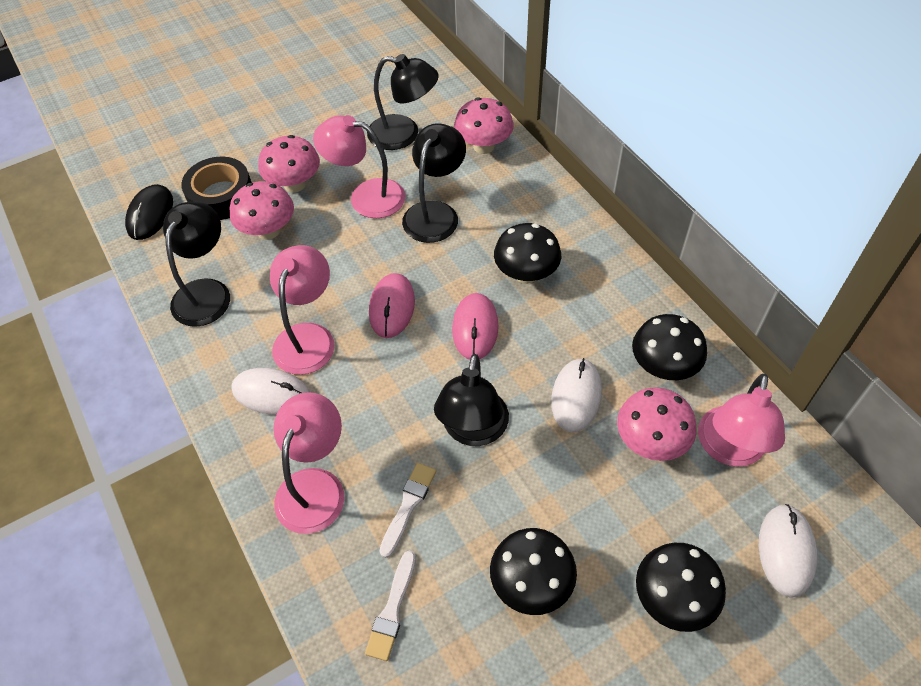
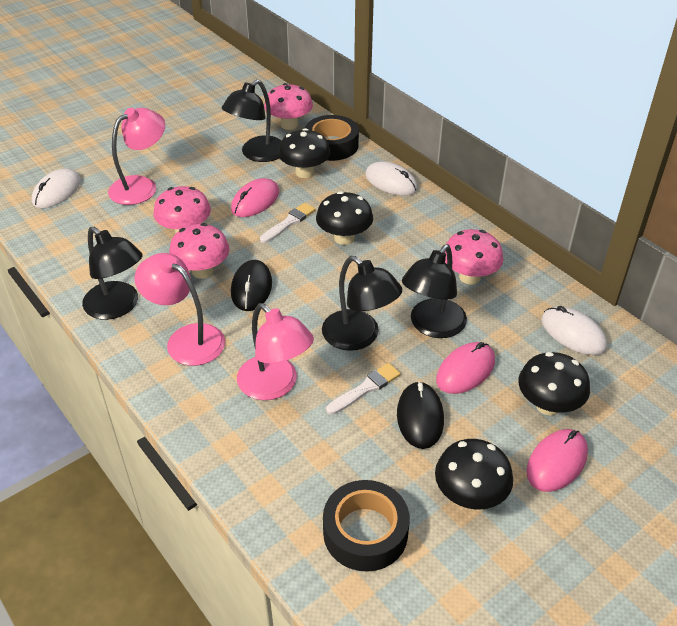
black mouse: [125,184,173,240] = 1 -> [231,260,272,311] [397,381,444,449] = 2
black tape: [181,157,252,220] = 1 -> [305,115,359,161] [323,480,410,572] = 2
pink lamp: [270,245,335,375] [274,392,344,534] [313,115,406,218] [698,374,785,467] = 4 -> [108,108,165,205] [135,253,225,366] [237,303,314,400] = 3
pink mouse: [369,273,415,338] [452,293,499,359] = 2 -> [231,178,279,217] [436,342,495,394] [526,429,588,492] = 3

